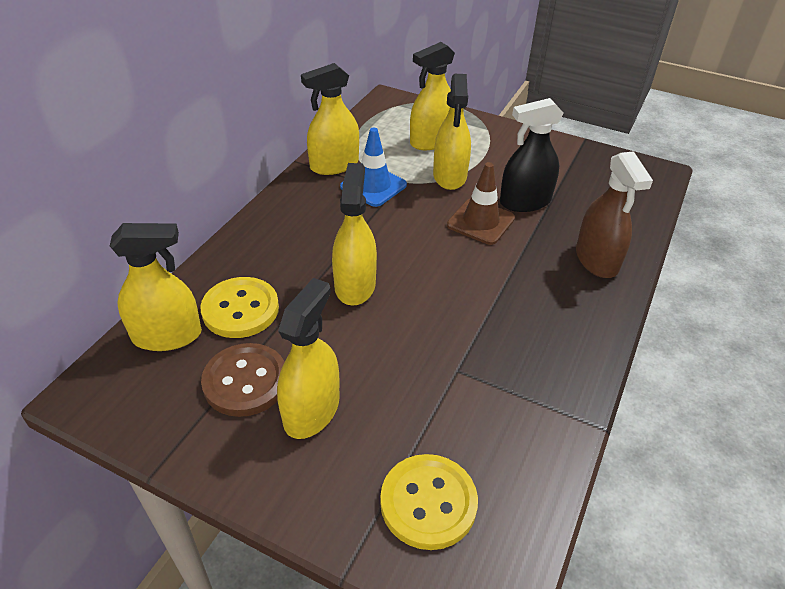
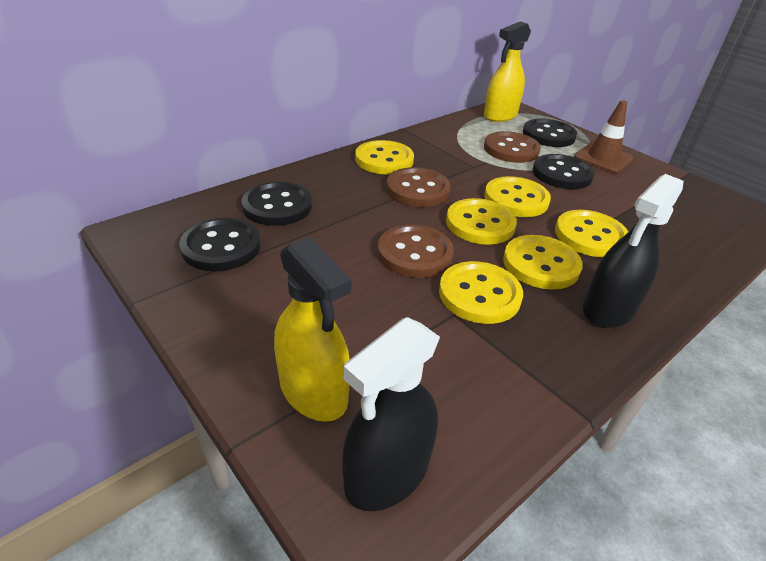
black button: none = 0 -> [179,218,261,271] [242,182,312,226] [523,119,577,147] [533,154,595,189] = 4
black spray bottle: [500,98,563,212] = 1 -> [343,317,440,511] [583,174,683,328] = 2
blue traffic cone: [340,128,407,207] = 1 -> none = 0
brown button: [201,343,285,417] = 1 -> [377,224,454,278] [386,167,450,207] [484,131,541,163] = 3
brown spray bottle: [576,151,653,278] = 1 -> none = 0
yellow button: [200,277,279,338] [380,454,478,550] = 2 -> [355,140,414,174] [439,261,523,324] [446,198,517,245] [484,176,551,217] [503,235,583,290] [555,210,628,257] = 6
yellow spray bottle: [110,223,202,351] [277,278,339,439] [301,63,359,175] [332,163,377,305] [410,42,455,150] [433,74,471,190] = 6 -> [274,236,352,422] [484,22,531,122] = 2

